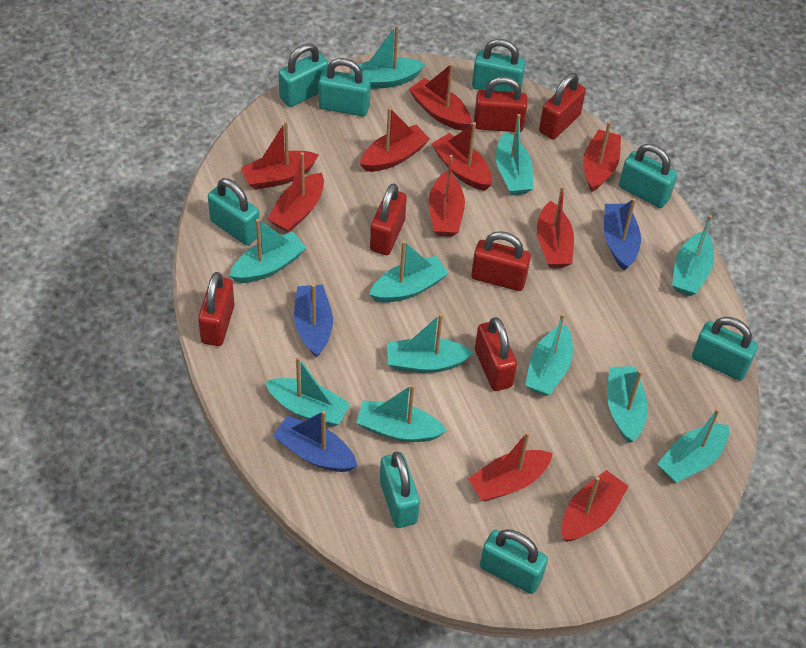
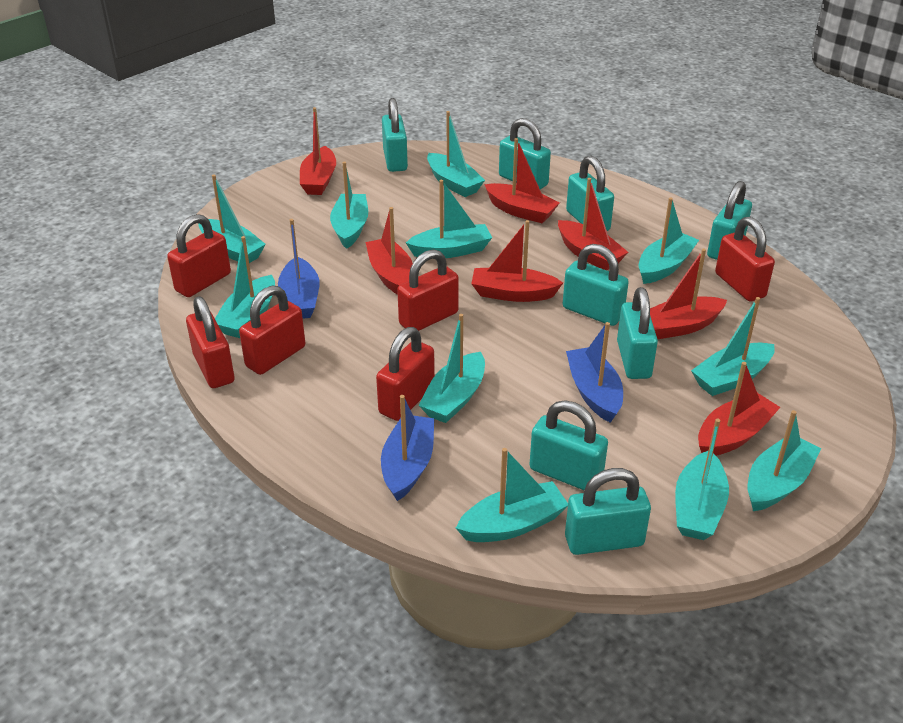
red boat: [241,121,319,190] [267,152,324,233] [360,107,430,172] [409,63,471,131] [429,155,465,236] [431,122,492,191] [468,432,553,502] [537,186,574,268] [561,470,629,542] [583,121,621,192] = 10 -> [300,107,336,195] [365,207,413,295] [471,220,563,302] [484,138,560,223] [558,178,628,270] [650,249,727,339] [698,362,780,456] = 7

